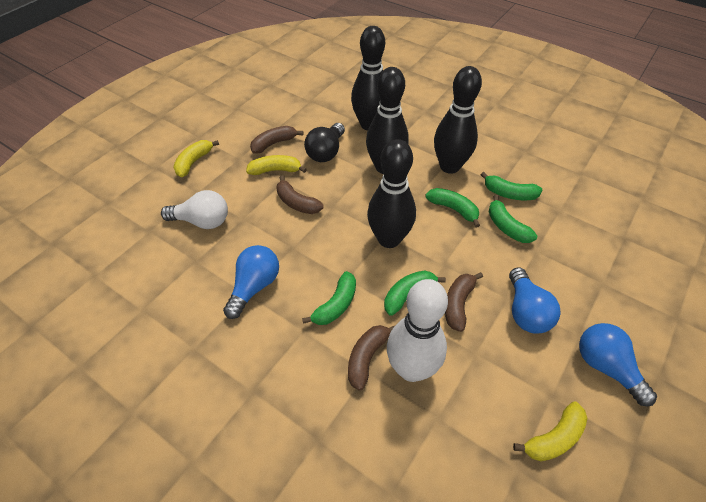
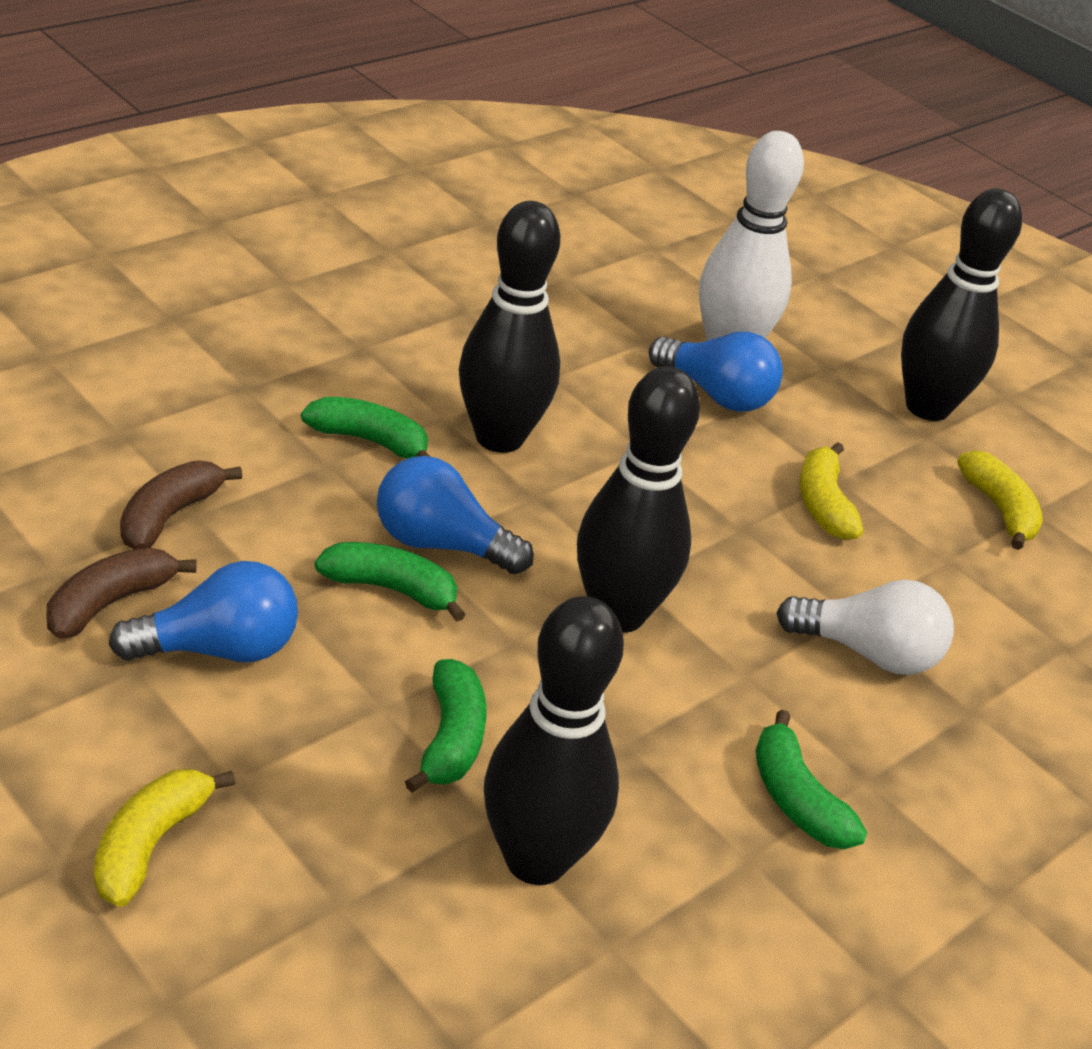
black light bulb: [304,123,345,162] = 1 -> none = 0
brown banana: [250,126,303,154] [276,175,324,214] [348,325,396,390] [445,272,483,332] = 4 -> [47,547,196,639] [120,460,242,549] = 2
green banana: [302,271,356,325] [384,270,446,316] [425,188,480,228] [481,172,542,200] [489,195,537,243] = 5 -> [301,397,430,459] [315,542,466,622] [405,659,487,793] [755,710,867,849] = 4

